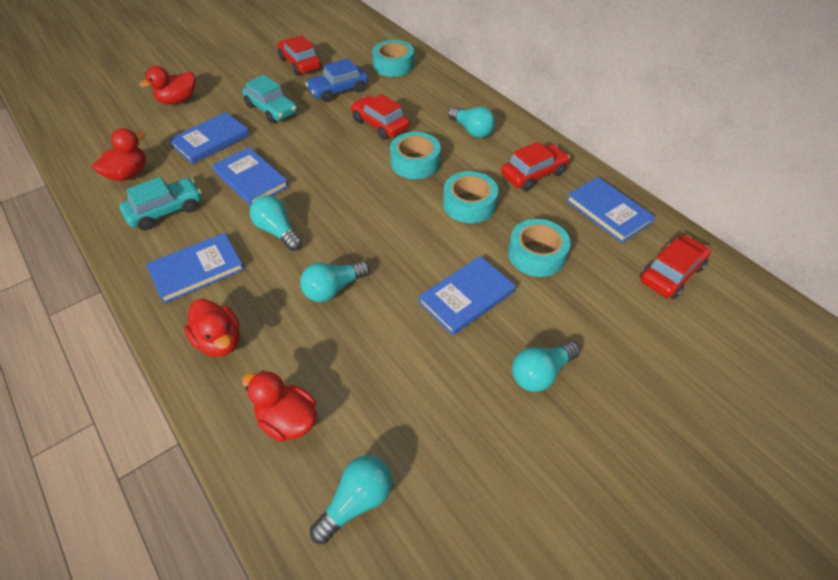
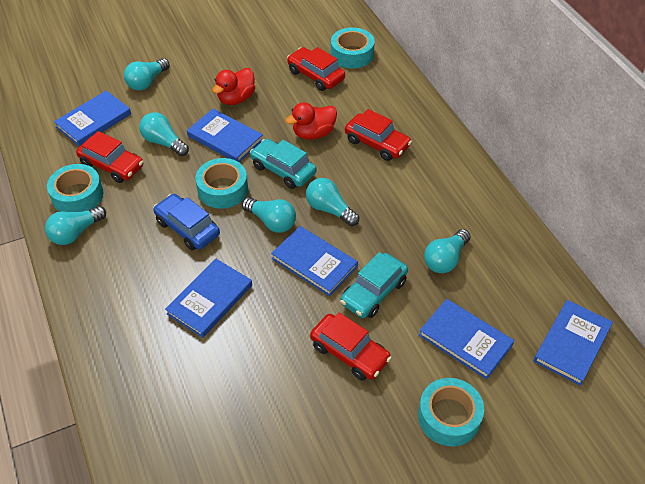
blue book: [146,233,244,304] [169,112,250,164] [212,147,289,206] [418,256,516,336] [566,177,655,243] = 5 -> [54,91,131,146] [165,259,252,338] [187,109,263,162] [271,226,358,296] [419,299,514,379] [534,300,613,386] = 6
red duck: [92,128,146,181] [139,66,195,105] [184,299,240,357] [242,370,317,442] = 4 -> [212,68,255,105] [286,102,337,140] = 2
turquoise light bulb: [250,195,302,251] [300,261,370,302] [310,455,392,544] [448,107,495,138] [512,341,580,392] = 5 -> [45,206,106,245] [124,58,170,91] [139,112,189,156] [242,197,296,233] [306,178,359,226] [424,229,471,273] = 6

